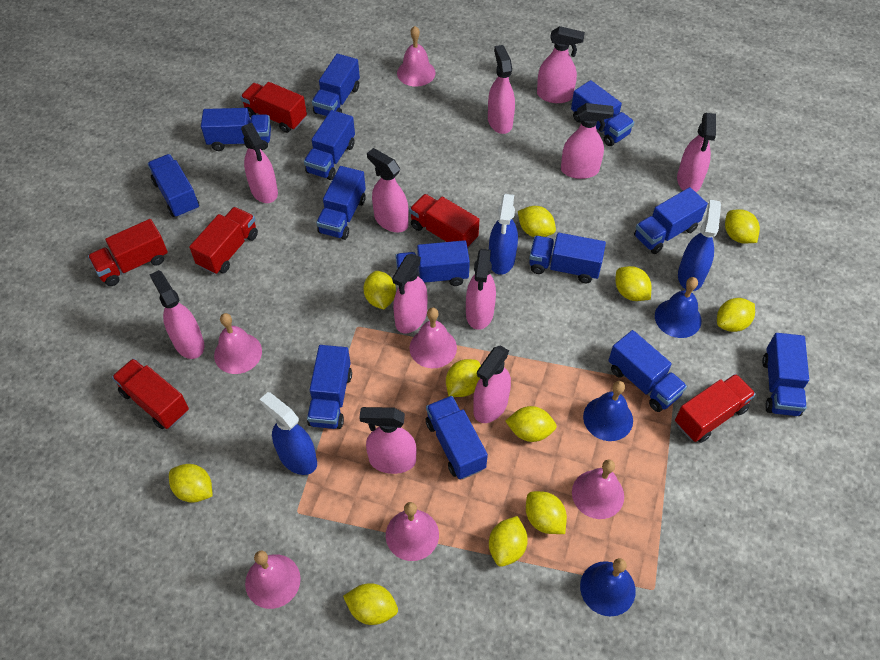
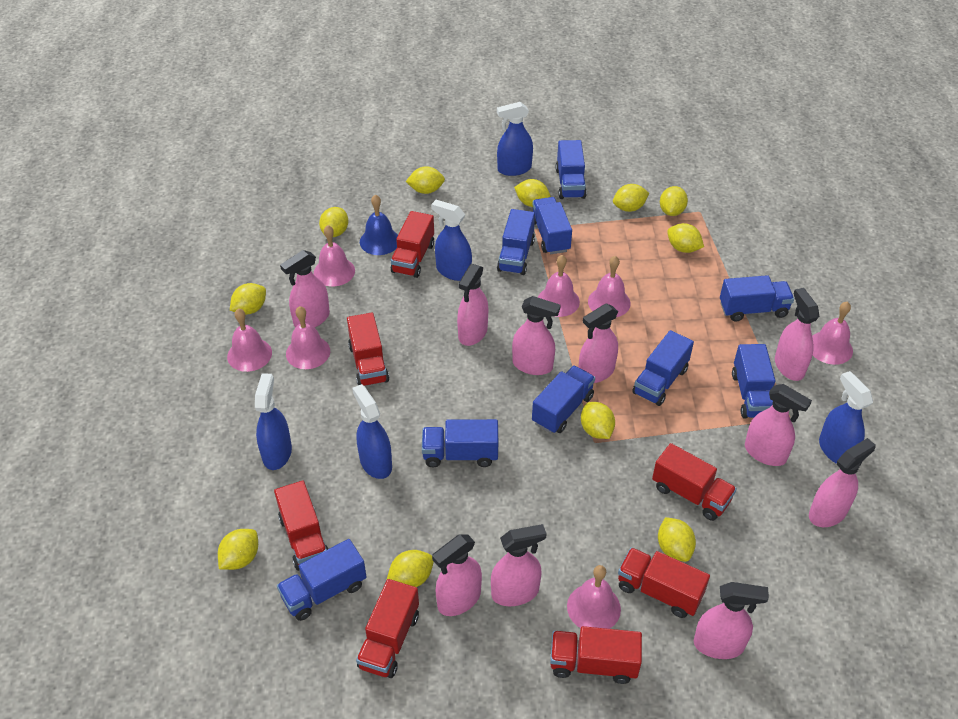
blue bell: [580,558,636,616] [583,381,633,441] [655,277,702,338] = 3 -> [360,194,398,255] = 1
blue spray bottle: [260,392,317,475] [489,194,518,275] [678,200,721,291] = 3 -> [255,373,292,470] [352,384,392,479] [431,200,472,281] [497,102,533,176] [819,371,873,464] = 5
blue truck: [147,154,199,218] [201,108,271,151] [304,110,355,180] [307,345,352,429] [312,54,360,116] [316,166,366,240] [395,240,470,286] [426,396,488,479] [529,233,606,283] [571,80,634,146] [609,330,687,412] [634,187,708,254] [762,333,809,416] = 13 -> [277,539,367,621] [422,419,498,467] [497,209,535,275] [532,365,595,433] [533,197,572,254] [555,140,587,199] [632,330,694,406] [720,275,794,322] [732,344,775,418] = 9
pink bell: [214,313,262,374] [245,551,301,609] [386,502,439,561] [397,26,435,87] [409,308,457,368] [572,460,624,519] = 6 -> [227,308,272,372] [286,306,330,369] [314,225,355,287] [538,255,580,317] [567,565,621,629] [588,256,631,317] [812,301,853,365] = 7
pink spray bottle: [150,270,204,359] [241,123,278,203] [359,407,417,474] [367,148,409,232] [392,254,428,333] [466,249,496,330] [473,345,511,423] [488,45,515,134] [537,26,585,103] [561,103,614,179] [677,113,716,192] = 11 -> [280,250,330,327] [432,534,482,616] [457,264,488,346] [491,524,547,606] [512,296,561,375] [579,303,618,383] [694,582,769,659] [745,384,812,466] [775,288,819,381] [809,438,876,527] = 10
red truck: [88,219,168,286] [112,358,189,429] [189,207,258,275] [240,82,307,133] [409,194,479,248] [675,374,756,443] = 6 -> [274,481,329,571] [347,313,389,386] [356,579,419,678] [391,211,434,278] [550,626,642,684] [618,548,710,618] [652,443,737,521] = 7

